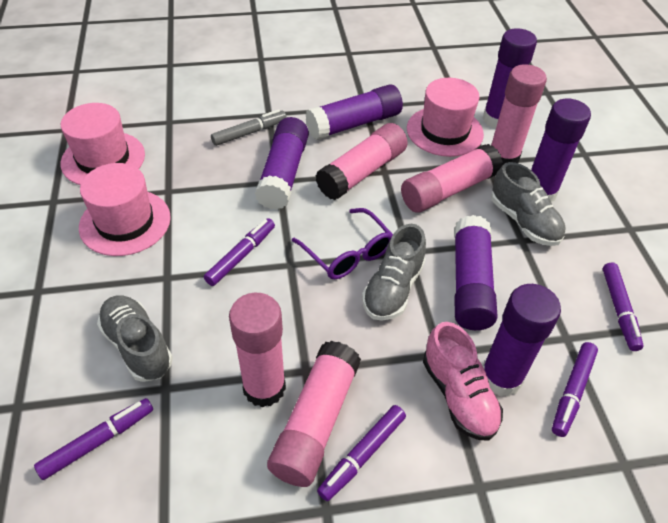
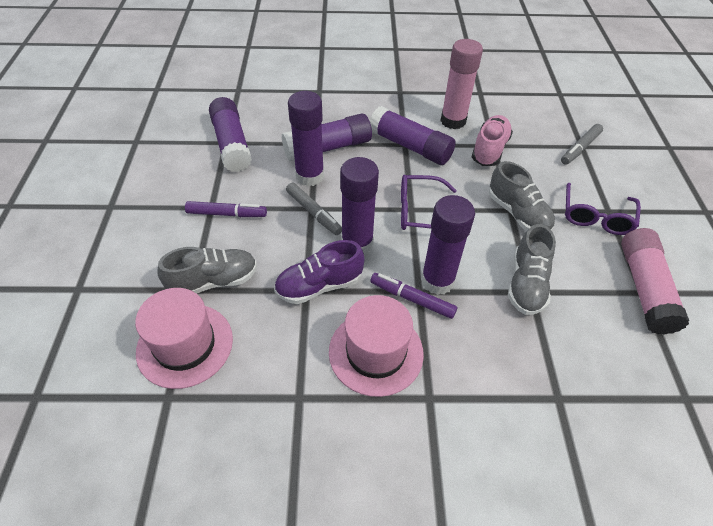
grey marker: [211,109,287,146] = 1 -> [286,183,342,235] [561,124,603,165] = 2
pink glue stick: [229,293,286,408] [267,341,361,487] [315,123,408,200] [401,144,503,213] [491,64,547,166] = 5 -> [441,39,483,129] [621,228,689,335] = 2
pink hat: [61,103,145,185] [79,163,171,256] [407,78,484,157] = 3 -> [135,288,233,389] [329,295,424,397] = 2
purple glasses: [292,208,393,279] = 1 -> [401,175,457,230] [565,183,641,235] = 2
purple marker: [34,398,153,480] [204,218,275,286] [317,405,406,501] [552,342,598,437] [603,262,644,351] = 5 -> [185,201,267,217] [370,273,457,319] = 2
purple shoe: none = 0 -> [274,240,365,304] = 1

